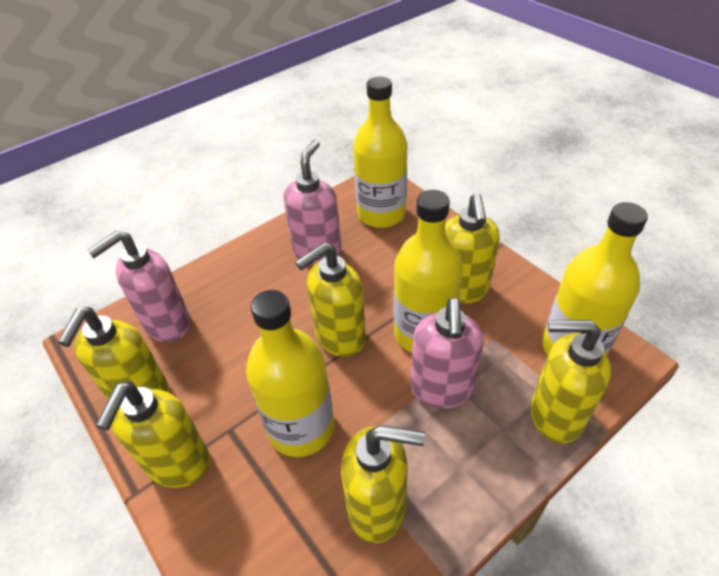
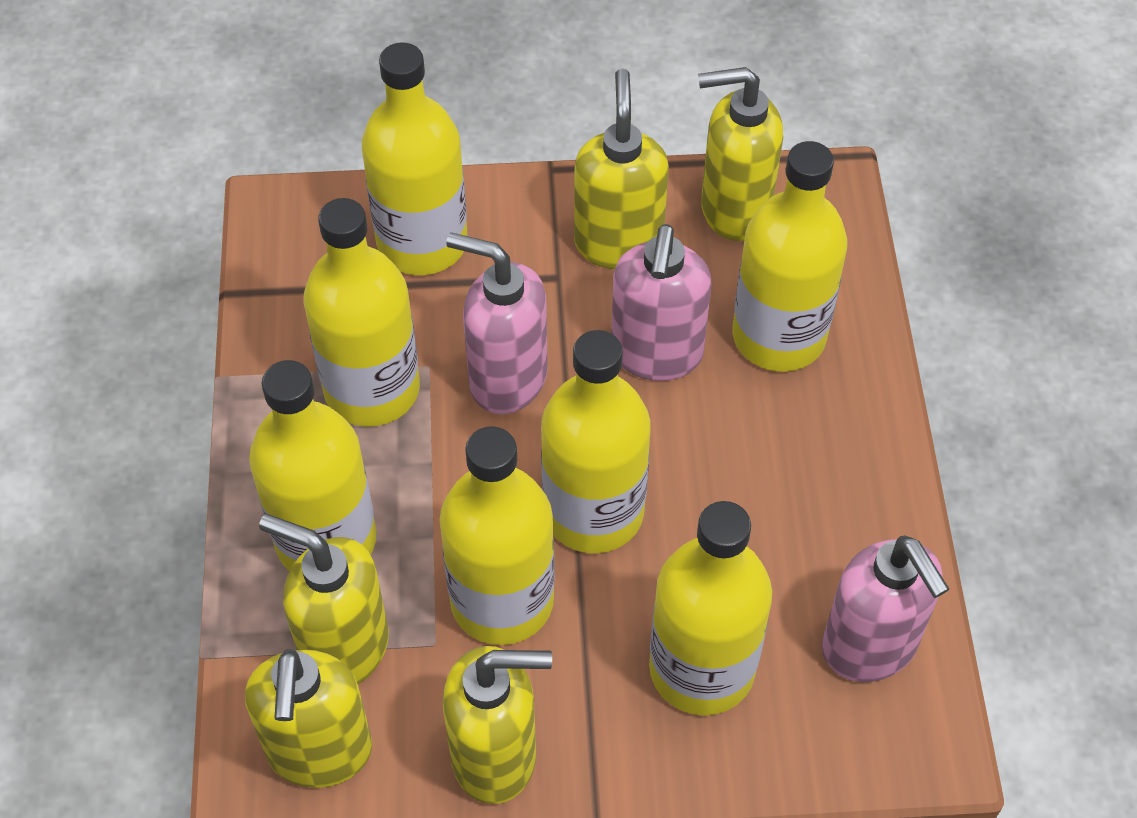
yellow bottle: [246,290,334,457] [353,77,407,228] [394,190,463,353] [542,202,648,355] = 4 -> [249,360,377,571] [303,198,420,427] [362,42,468,275] [440,426,555,645] [541,330,651,553] [649,501,772,716] [732,141,848,372] = 7
yellow soap dispenser: [57,307,169,399] [96,381,210,488] [295,242,366,357] [341,425,425,543] [445,193,500,304] [531,320,611,443] = 6 -> [245,649,372,788] [259,514,389,684] [443,646,552,804] [574,69,669,269] [698,67,783,241] = 5

